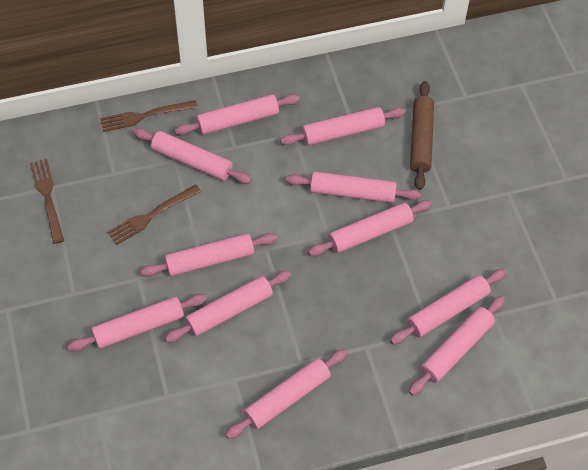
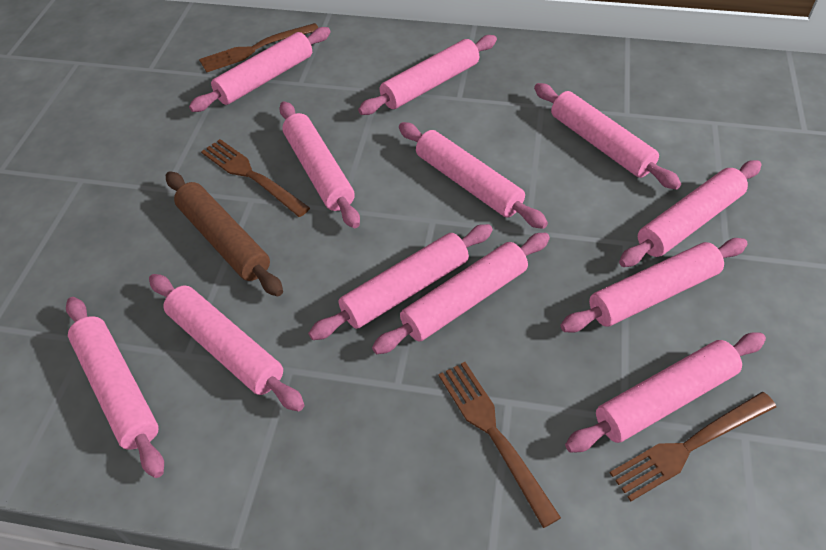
brown fork: [30,159,64,244] [100,100,198,132] [107,184,201,245] = 3 -> [199,23,319,73] [201,139,310,217] [439,362,561,528] [610,392,776,501] = 4
pink rolling pin: [68,294,207,352] [133,128,252,184] [140,233,277,277] [165,271,292,342] [175,94,300,135] [225,349,347,439] [280,107,406,146] [286,172,421,203] [308,200,433,256] [390,269,507,344] [409,296,505,396] = 11 -> [66,297,164,478] [149,274,305,412] [189,27,331,112] [279,101,360,228] [308,224,493,340] [358,35,497,115] [372,233,550,354] [399,122,548,229] [534,83,681,190] [560,238,748,333] [565,332,766,452] [619,160,761,267] = 12

